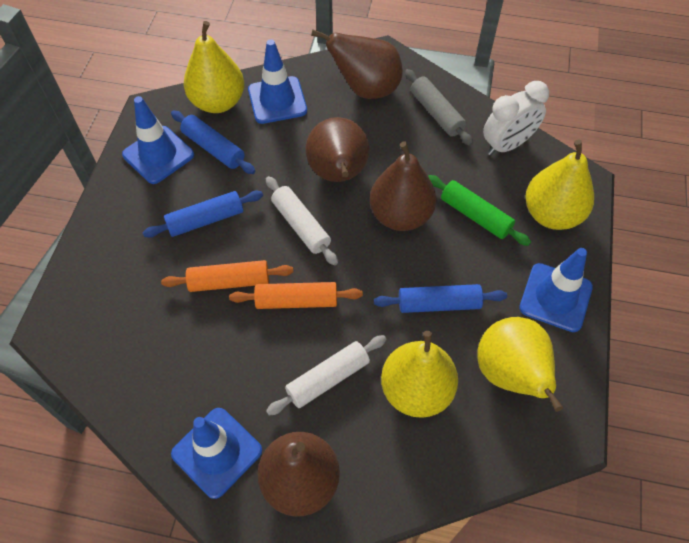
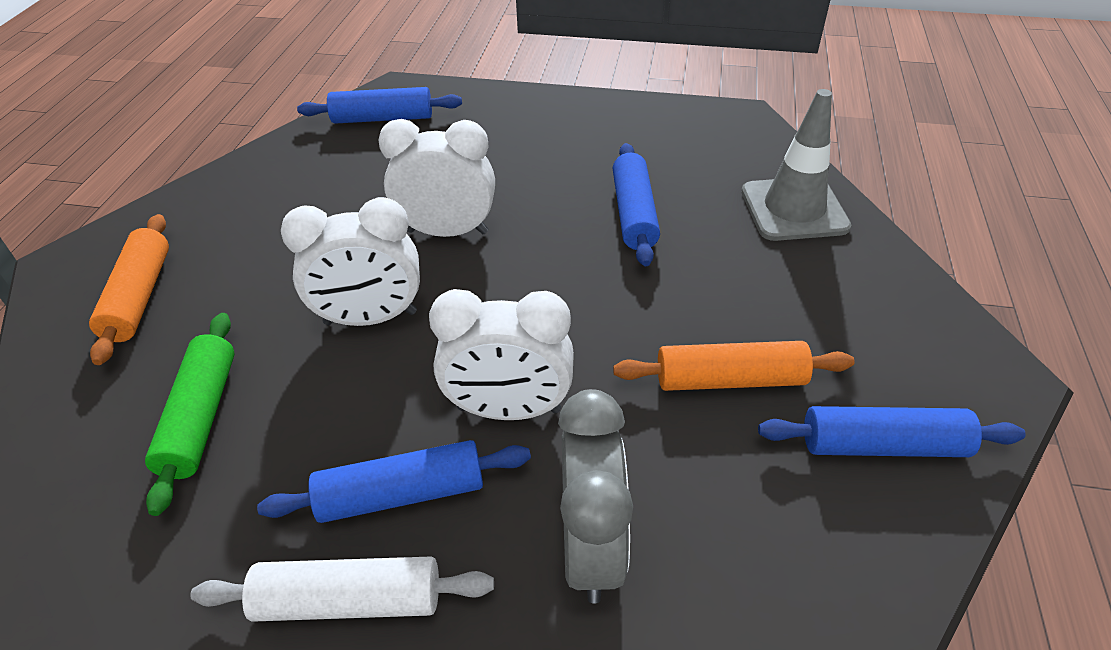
blue rolling pin: [142,191,263,238] [171,111,255,174] [374,284,507,313] = 3 -> [257,440,531,523] [297,87,462,124] [613,143,660,266] [758,406,1026,457] = 4
blue traffic cone: [122,96,194,184] [171,408,262,499] [248,39,307,124] [519,248,593,332] = 4 -> none = 0
brown pear: [258,432,340,516] [306,117,369,182] [311,30,403,99] [370,142,436,231] = 4 -> none = 0
grey clock: none = 0 -> [558,389,633,604] = 1
grey rolling pin: [405,69,473,146] = 1 -> none = 0
grey traffic cone: none = 0 -> [741,89,851,241] = 1
white clock: [483,81,549,155] = 1 -> [281,197,420,326] [378,119,495,237] [429,289,574,420] = 3
white rolling pin: [266,176,338,266] [266,335,386,416] = 2 -> [190,556,494,622] = 1
yellow pear: [184,21,244,113] [381,331,458,418] [477,317,563,412] [525,140,594,230] = 4 -> none = 0

